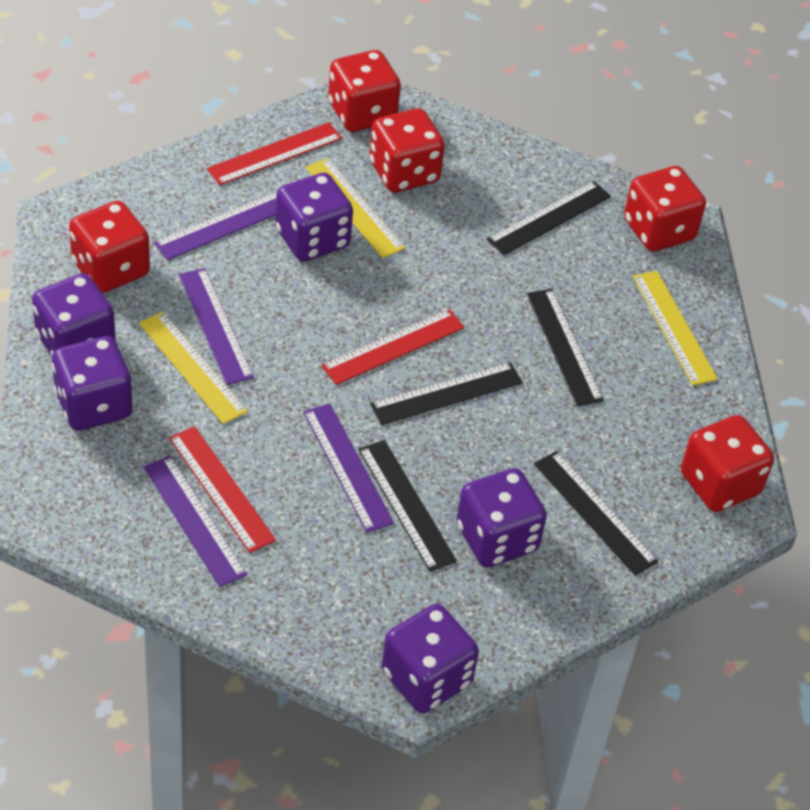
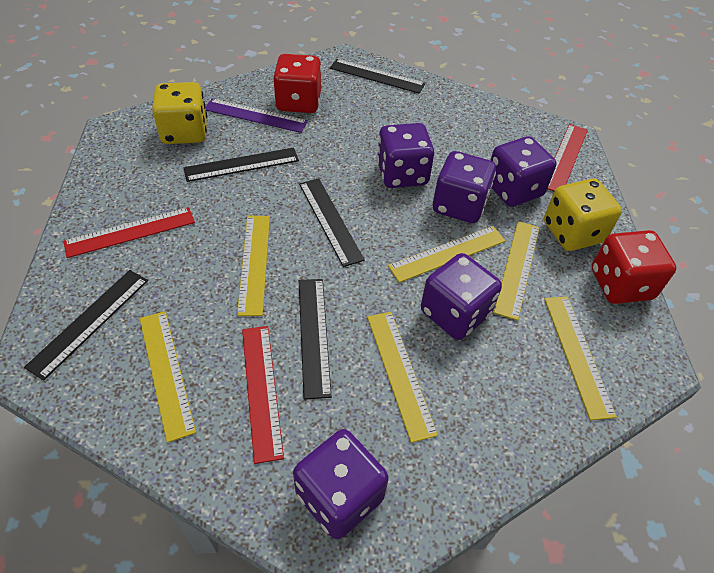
purple ruler: [144,456,247,587] [154,192,277,260] [179,268,254,385] [303,403,394,533] = 4 -> [205,98,308,133] = 1
red dice: [69,201,150,293] [328,50,401,132] [369,108,445,193] [624,166,706,252] [681,415,774,512] = 5 -> [273,54,322,113] [592,230,676,304] = 2
yellow dice: none = 0 -> [152,82,207,144] [544,179,622,251] = 2
yellow ruler: [139,311,248,424] [306,158,405,258] [633,271,718,386] = 3 -> [140,311,196,443] [237,216,270,316] [367,312,438,443] [388,226,506,283] [494,221,540,321] [544,296,617,420] = 6

